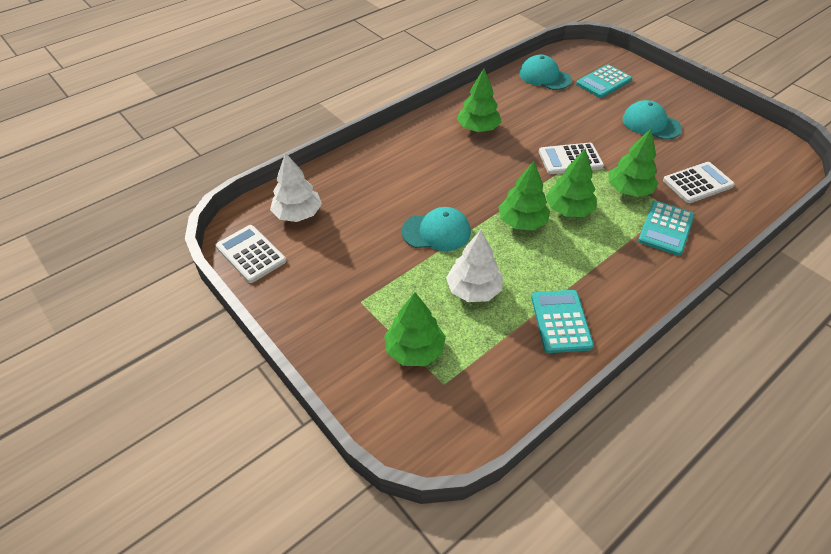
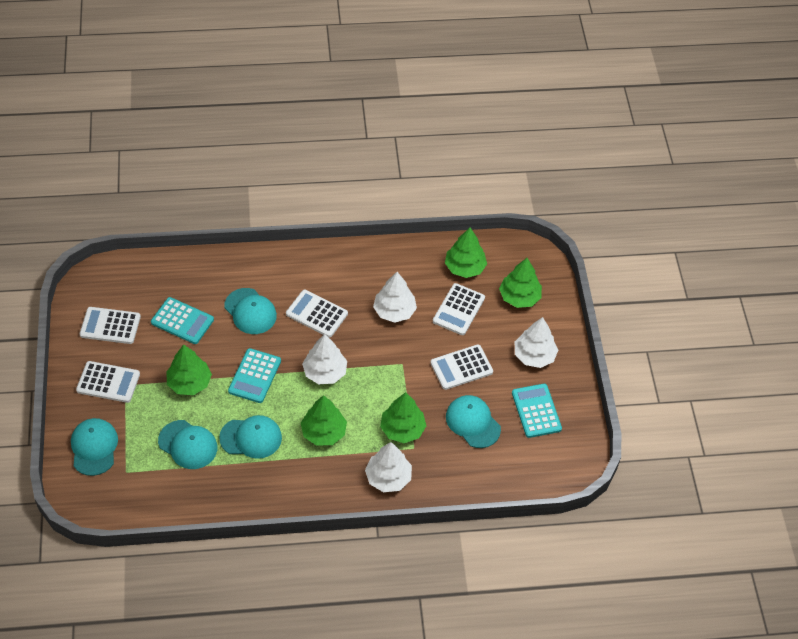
turquoise cap: [401,207,471,251] [519,54,572,90] [622,100,682,140] = 3 -> [71,418,118,476] [158,420,217,469] [219,415,282,459] [225,288,277,334] [446,395,501,448] = 5
white calculator: [216,225,286,283] [539,143,604,174] [663,162,735,203] = 3 -> [76,361,140,403] [80,307,141,344] [286,290,348,337] [431,344,493,390] [433,283,485,335] = 5
white tree: [270,152,322,222] [446,230,503,302] = 2 -> [302,334,347,384] [365,442,412,492] [373,272,417,323] [515,317,558,368] = 4

